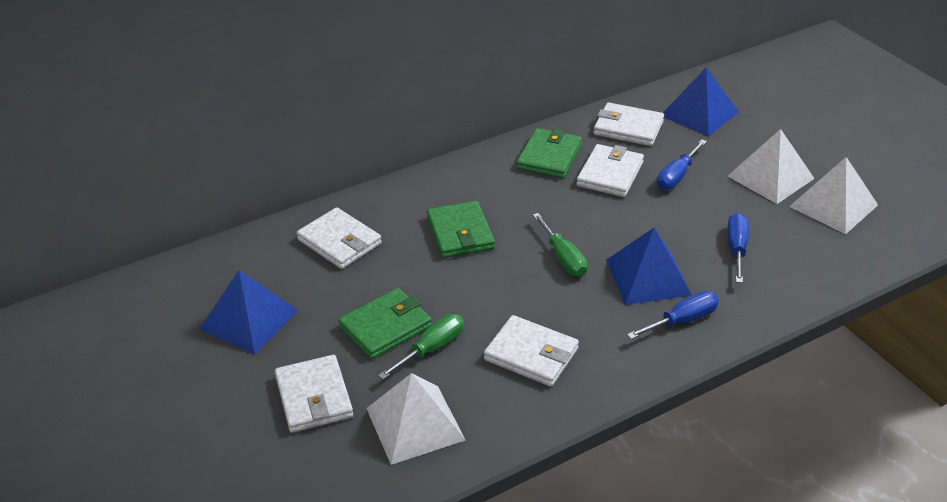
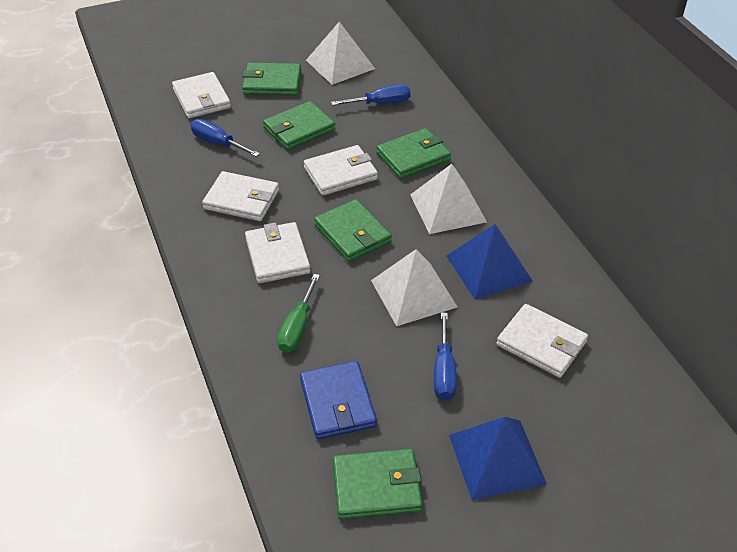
blue pyramid: [199,270,299,354] [606,228,692,305] [663,67,739,137] = 3 -> [447,224,533,299] [449,417,547,500] = 2
blue wallet: none = 0 -> [300,361,377,439] = 1
green screwdriver: [378,314,464,380] [533,213,588,277] = 2 -> [277,274,320,353] = 1
green wallet: [338,288,432,359] [427,201,495,258] [517,128,582,179] = 3 -> [242,63,301,95] [263,101,335,150] [314,199,392,262] [333,449,423,519] [376,128,451,179] = 5

